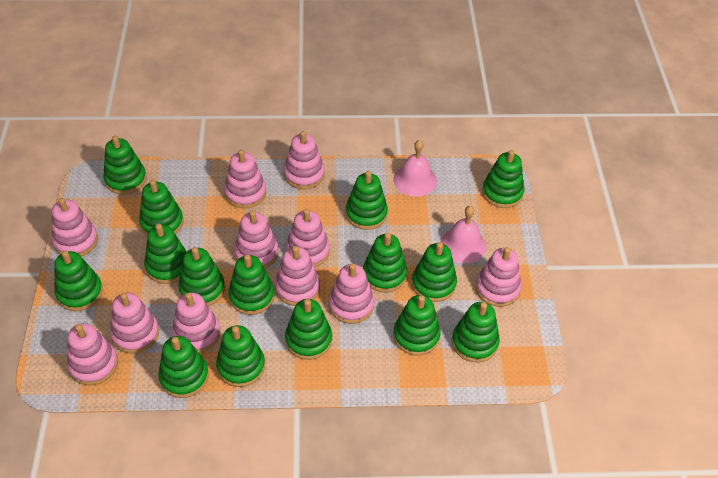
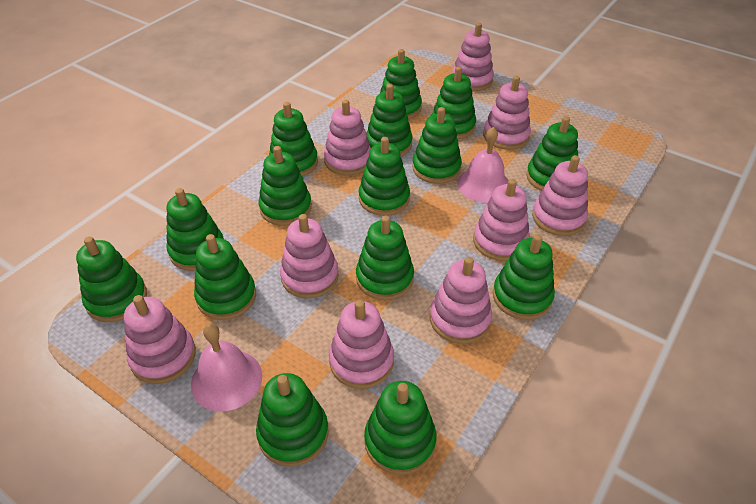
pink stacking toy: [52,198,98,256] [67,323,118,385] [110,293,159,354] [172,292,220,353] [224,149,266,208] [234,210,279,269] [275,246,320,306] [284,131,325,189] [286,209,330,267] [329,263,374,324] [475,247,521,307] = 11 -> [124,295,196,384] [280,214,339,299] [324,100,371,176] [329,300,394,389] [430,257,492,344] [452,23,494,91] [473,179,530,261] [483,76,531,150] [532,155,588,236] = 9

